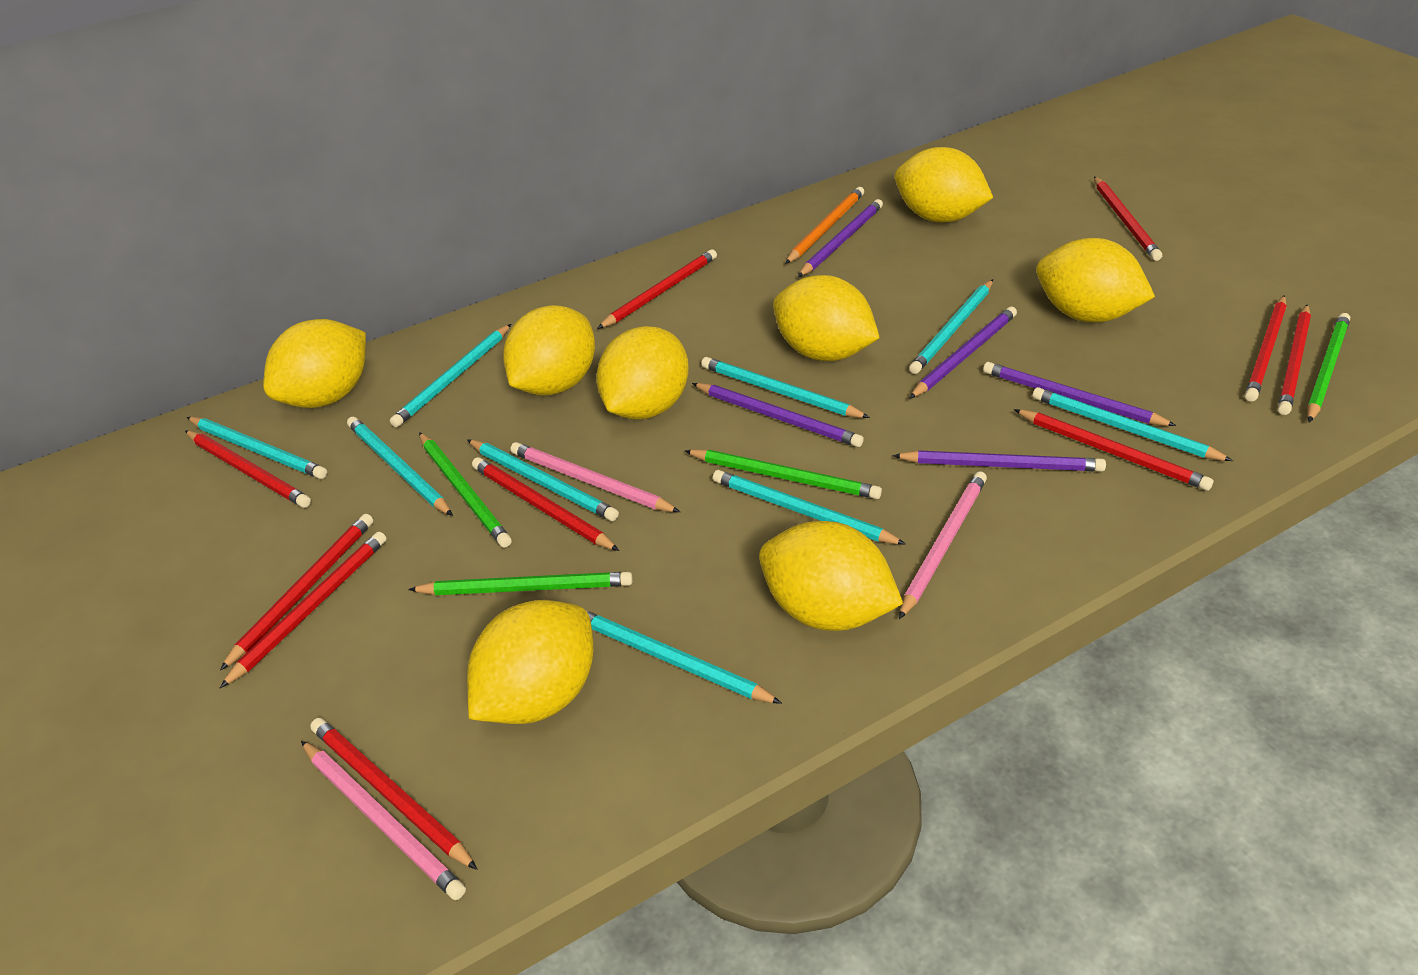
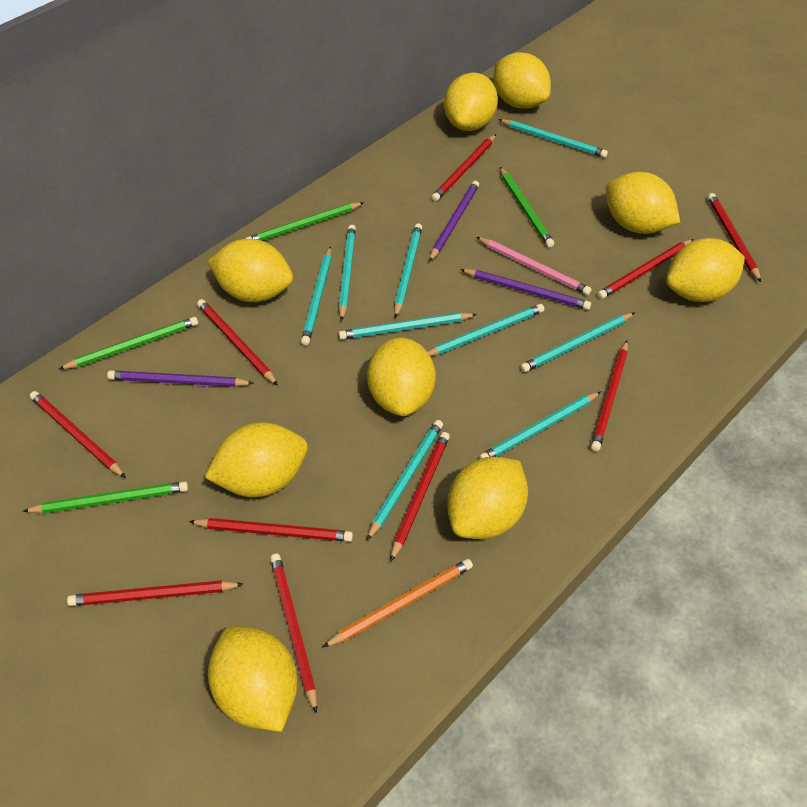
pink pencil: [301,741,466,900] [510,442,680,512] [899,471,987,619] = 3 -> [476,237,592,295] = 1
purple pencil: [692,383,864,447] [798,199,883,277] [892,450,1106,472] [909,307,1017,399] [983,362,1176,426] = 5 -> [107,370,254,387] [429,181,479,262] [460,269,591,310] = 3
yellow lemon: [263,319,366,408] [467,600,593,724] [503,305,595,396] [596,326,689,420] [759,521,903,631] [773,275,880,361] [895,147,993,222] [1036,238,1155,323] = 8 -> [205,422,308,497] [207,239,293,302] [208,626,298,732] [367,337,436,416] [444,72,498,131] [447,457,528,539] [494,52,551,109] [606,172,680,234] [666,238,745,302] = 9

